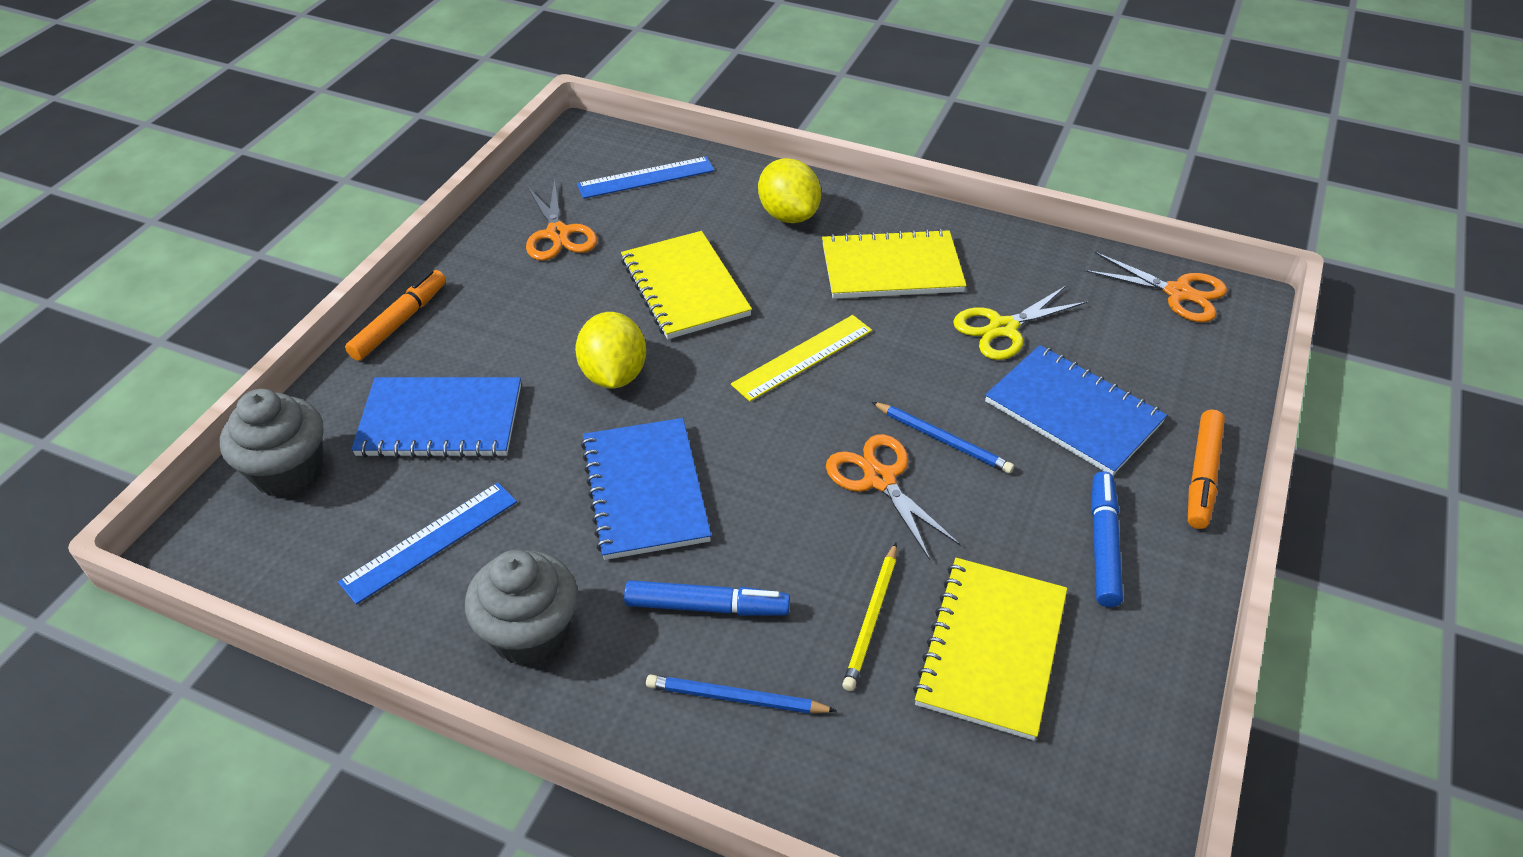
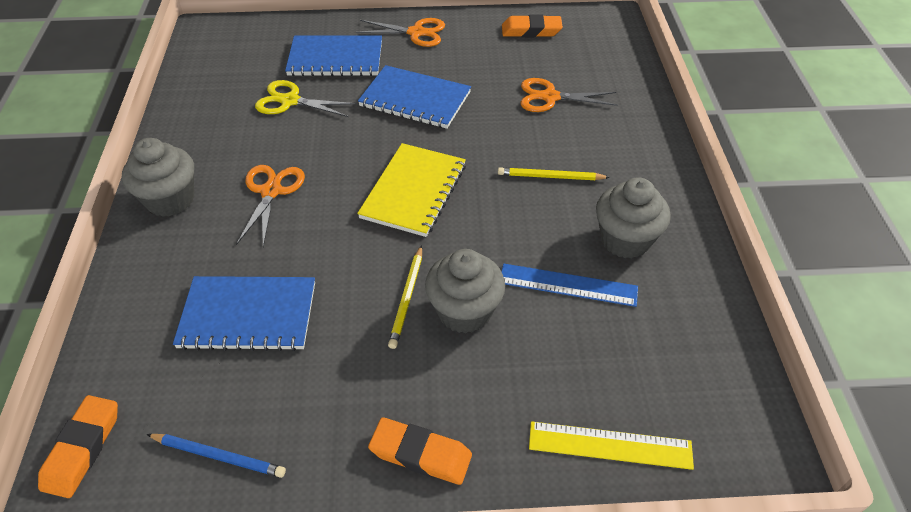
blue marker: [624,580,790,616] [1091,471,1123,607] = 2 -> none = 0
blue pencil: [646,674,837,714] [872,402,1014,473] = 2 -> [146,434,286,478] = 1
blue ruler: [338,483,517,605] [577,156,715,199] = 2 -> [502,264,638,307] = 1
grey cupcake: [220,389,323,497] [465,550,578,666] = 2 -> [122,138,194,217] [425,249,505,333] [596,177,671,259] = 3
orange eraser: none = 0 -> [38,395,118,498] [368,417,472,485] [502,14,563,37] = 3
orange marker: [345,270,446,361] [1188,409,1225,529] = 2 -> none = 0
yellow lemon: [575,312,646,388] [758,158,821,223] = 2 -> none = 0
yellow notebook: [621,231,752,339] [822,229,967,299] [913,558,1067,741] = 3 -> [357,143,466,237] = 1
yellow pencil: [842,543,897,691] = 1 -> [388,245,422,349] [498,167,610,180] = 2

